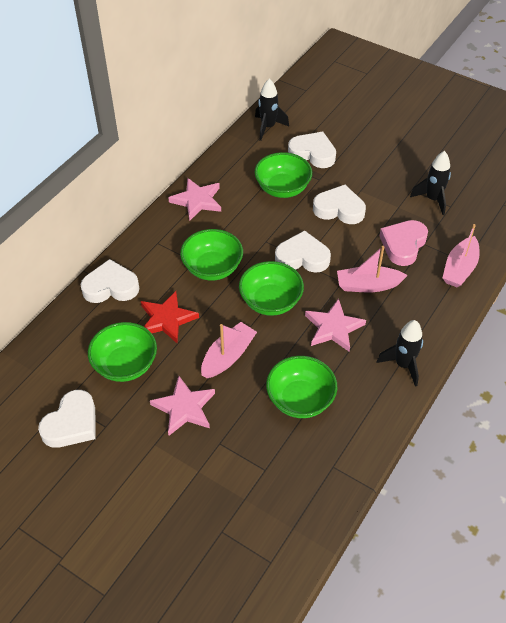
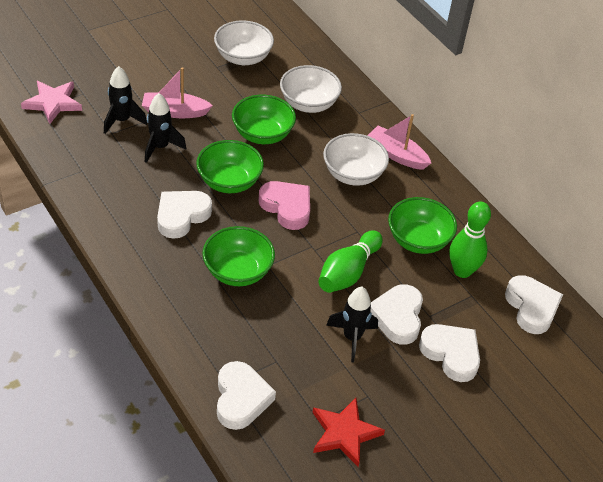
green bowl: [88,322,157,382] [180,229,243,281] [239,261,304,316] [255,152,312,198] [266,356,337,418] = 5 -> [196,140,264,193] [202,226,275,286] [232,95,296,144] [388,197,457,254] = 4
green bowling pin: none = 0 -> [318,230,383,293] [449,201,491,278] = 2
pink boat: [201,322,257,378] [337,246,408,292] [442,224,480,287] = 3 -> [142,67,213,118] [367,114,431,170] = 2
pink star: [150,376,215,436] [168,178,221,221] [305,299,366,352] = 3 -> [21,81,82,124] = 1
white bowl: none = 0 -> [214,20,274,65] [280,65,342,113] [323,133,389,186] = 3

